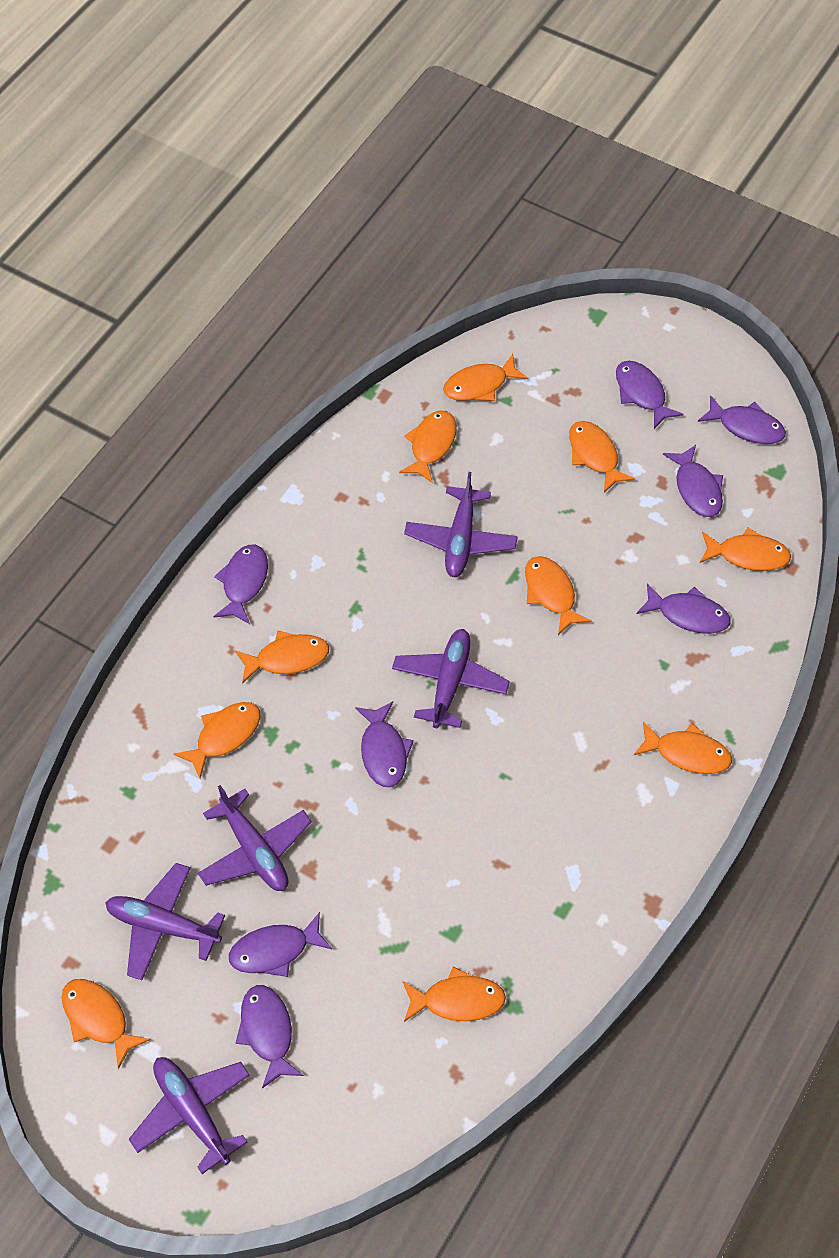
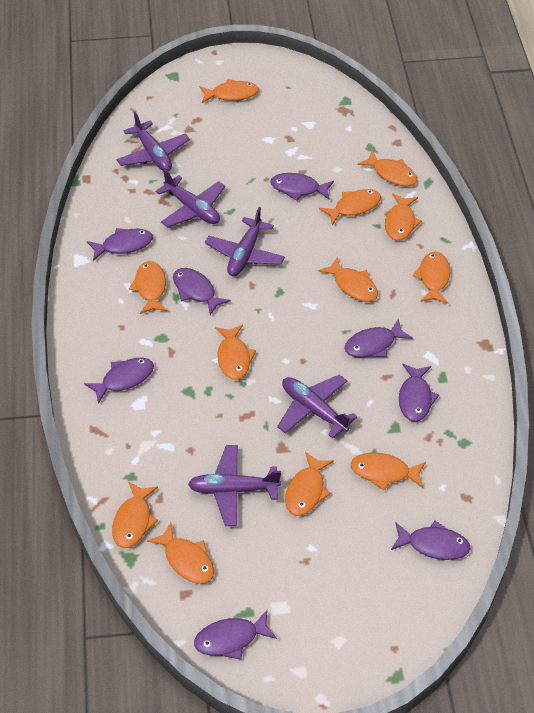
orange fish: [61,979,151,1069] [174,702,260,778] [235,631,329,684] [399,410,457,483] [402,967,506,1022] [443,354,528,401] [525,556,592,635] [569,421,635,493] [634,721,732,774] [700,528,791,571] = 10 -> [112,481,158,548] [129,261,168,314] [147,523,214,584] [199,79,259,103] [215,324,256,380] [285,452,334,516] [318,258,378,302] [319,189,381,226] [350,452,426,491] [358,150,417,187] [385,193,422,241] [413,252,450,304] = 12

